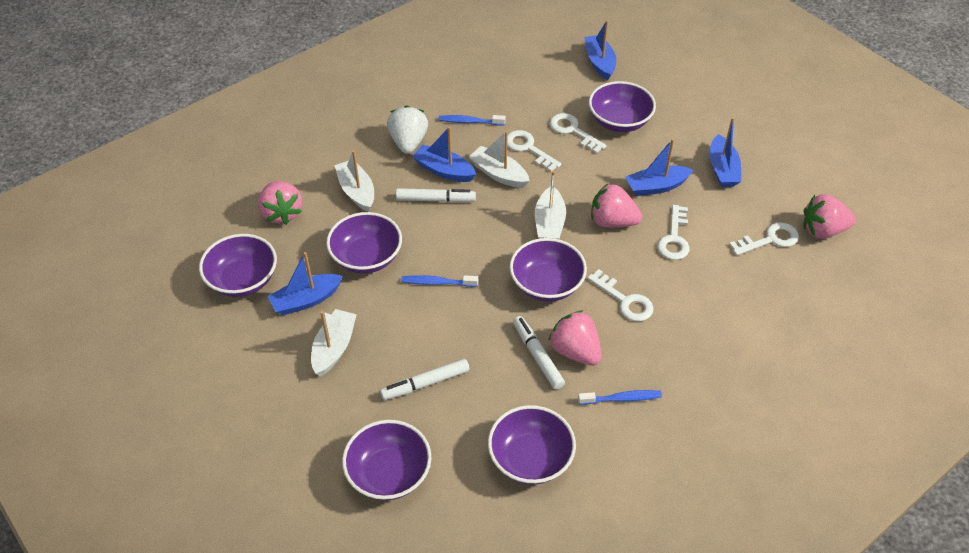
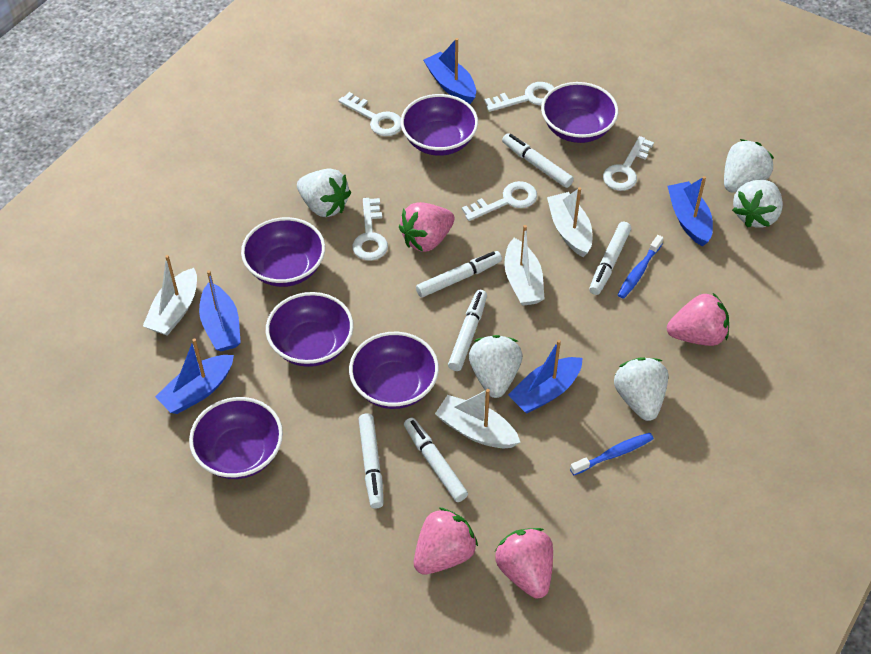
blue toothbrush: [401,275,478,287] [438,115,506,126] [578,390,662,405] = 3 -> [570,433,654,475] [618,235,664,299] = 2
white marker: [380,359,469,400] [396,188,476,202] [513,316,565,390] = 3 -> [358,413,383,508] [404,417,468,502] [416,251,502,298] [448,290,487,371] [502,133,574,188] [589,222,631,295] = 6
white strawberry: [387,105,428,154] = 1 -> [297,169,351,217] [469,335,523,398] [614,358,668,421] [724,139,774,192] [732,180,783,228] = 5

